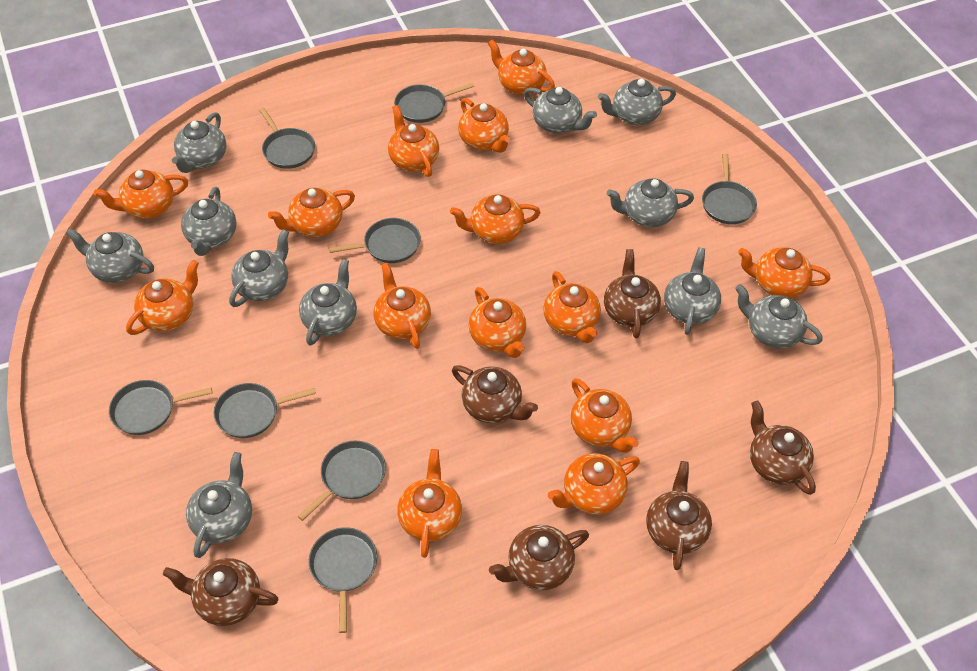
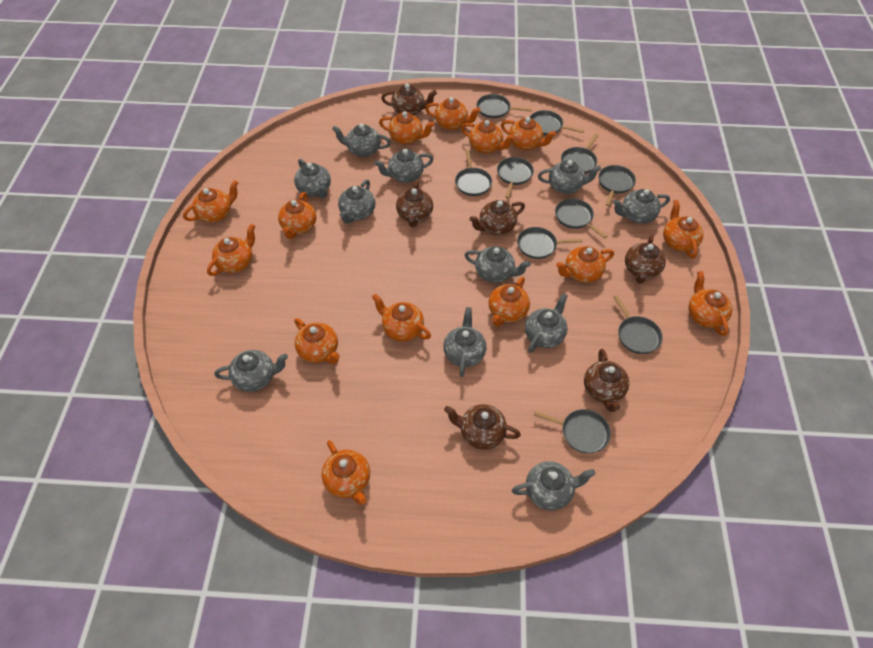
grey pan: [109,380,212,435] [213,383,316,438] [259,108,315,169] [298,441,386,521] [309,527,377,633] [329,218,421,263] [394,83,474,123] [702,154,757,224] = 8 -> [455,150,492,196] [476,94,532,118] [497,157,534,198] [517,227,583,259] [530,110,584,136] [534,409,611,454] [555,198,607,239] [561,134,599,174] [598,165,636,206] [613,295,663,354] = 10

